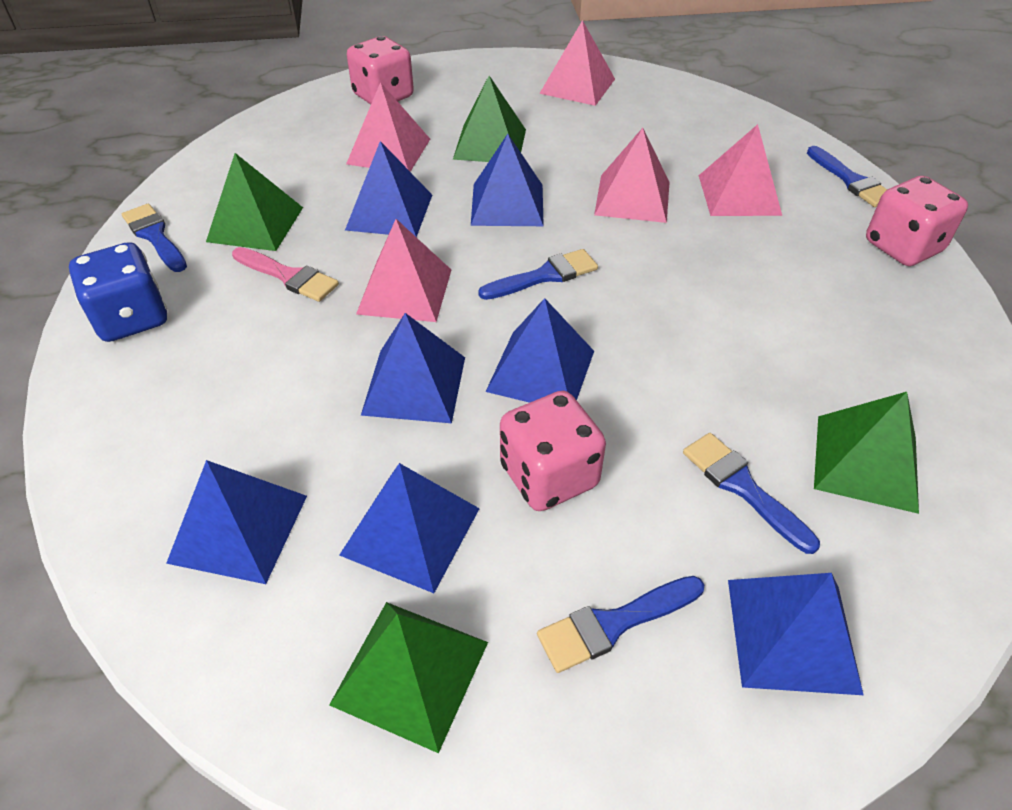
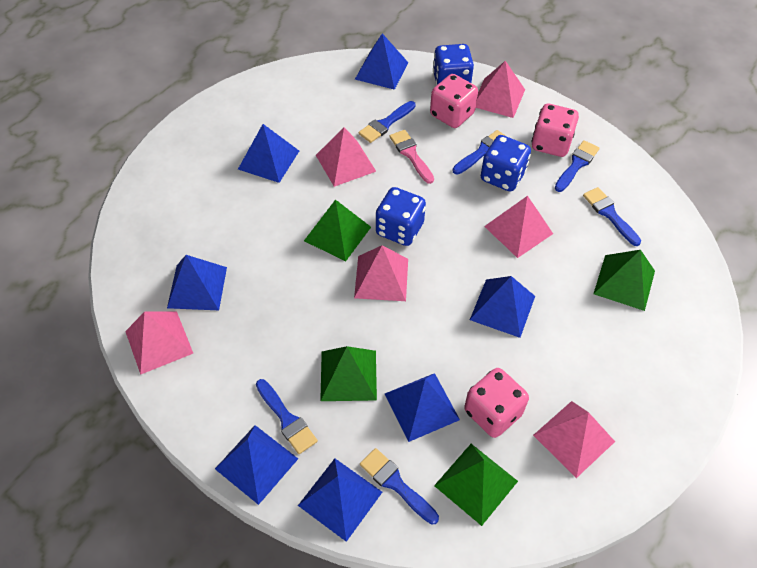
blue brush: [122,204,187,272] [478,249,598,300] [537,576,704,673] [683,433,820,554] [807,146,887,207] = 5 -> [256,379,318,454] [359,101,416,143] [360,448,439,524] [453,130,506,174] [555,140,600,192] [583,187,641,246] = 6
blue dice: [69,242,167,342] = 1 -> [376,187,426,246] [433,44,474,86] [481,135,531,192] = 3
pink pyramid: [346,82,430,172] [356,219,451,322] [539,20,615,106] [594,128,670,223] [699,124,782,216] = 5 -> [125,312,194,375] [316,127,376,187] [354,245,408,301] [476,61,525,118] [484,196,553,258] [533,401,615,478] = 6

